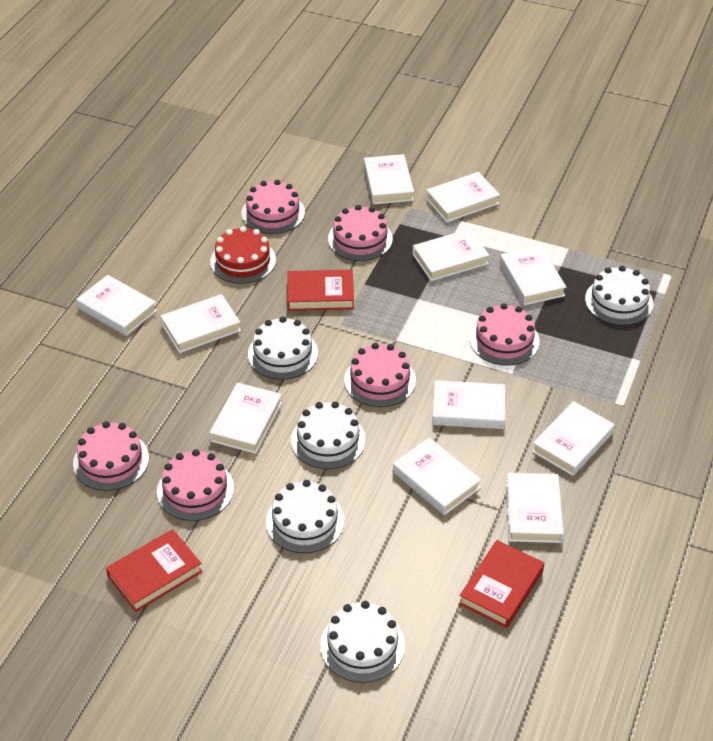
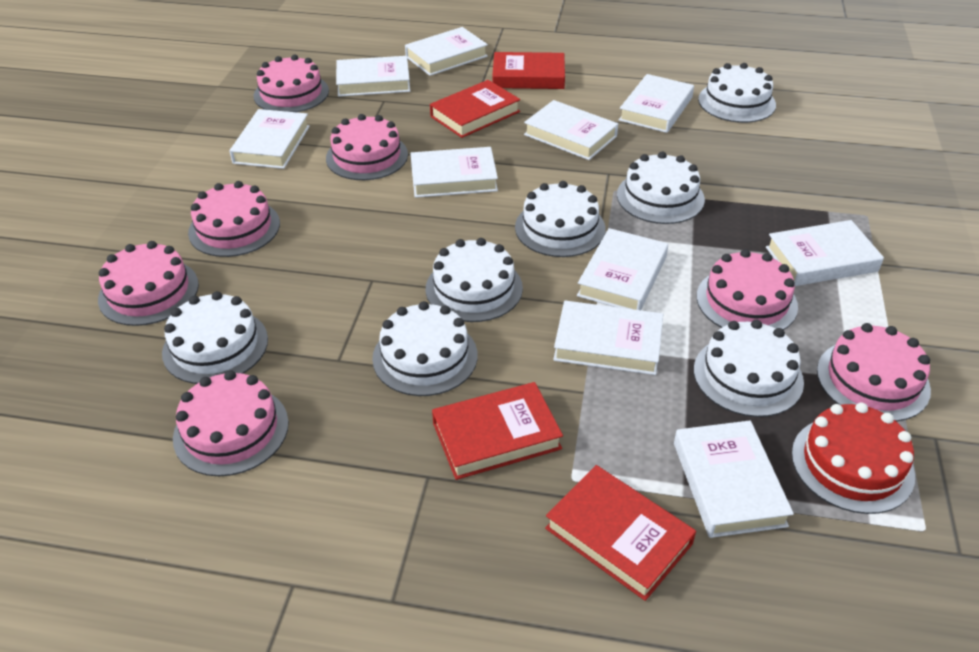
pink cake: [73,421,149,491] [157,449,234,521] [241,180,305,234] [328,205,393,261] [344,343,416,407] [470,303,540,366] = 6 -> [98,241,199,326] [173,370,289,476] [188,181,280,257] [254,55,329,112] [326,114,408,180] [697,249,798,330] [817,323,931,421] = 7
red book: [106,529,203,612] [287,270,354,311] [459,540,544,628] = 3 -> [430,80,520,138] [432,382,563,480] [492,52,565,89] [545,465,696,601] = 4
white book: [76,275,157,336] [161,294,241,353] [209,382,282,454] [364,154,414,205] [393,438,481,515] [413,229,489,281] [426,172,500,222] [432,380,505,429] [500,246,567,305] [506,473,564,543] [532,401,614,476] = 11 -> [230,109,310,169] [336,56,410,97] [405,27,488,76] [410,147,498,198] [524,100,618,160] [553,301,663,375] [577,228,668,310] [619,74,694,133] [674,421,794,538] [766,220,884,286] = 10
white cake: [248,317,318,380] [266,480,344,553] [291,401,366,469] [320,601,405,683] [585,266,654,325] = 5 -> [162,291,268,384] [372,301,478,396] [426,238,523,322] [515,181,606,257] [617,152,705,224] [694,320,804,417] [698,63,776,123] = 7

